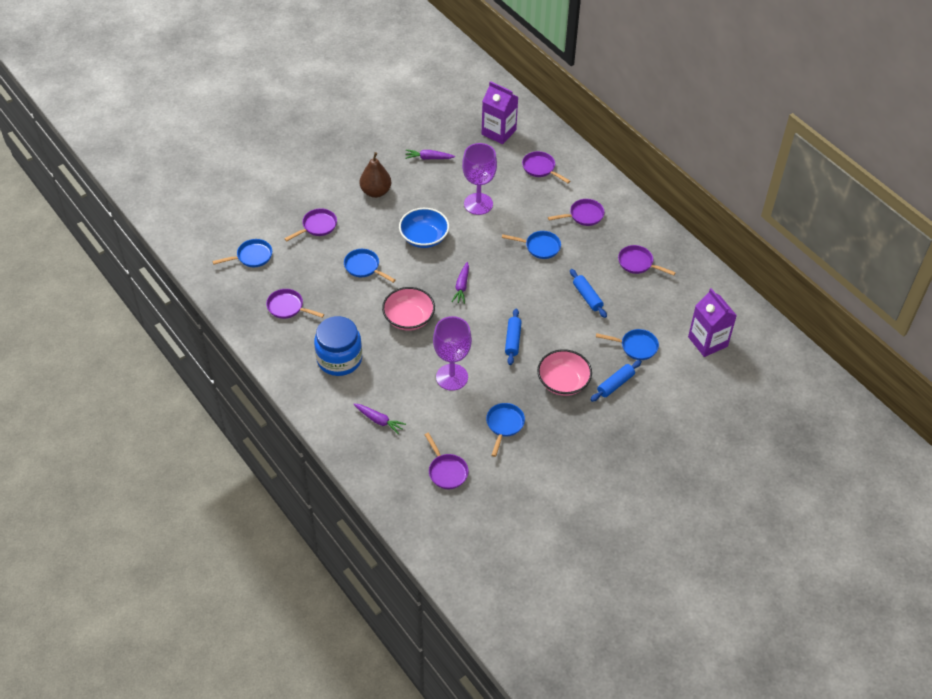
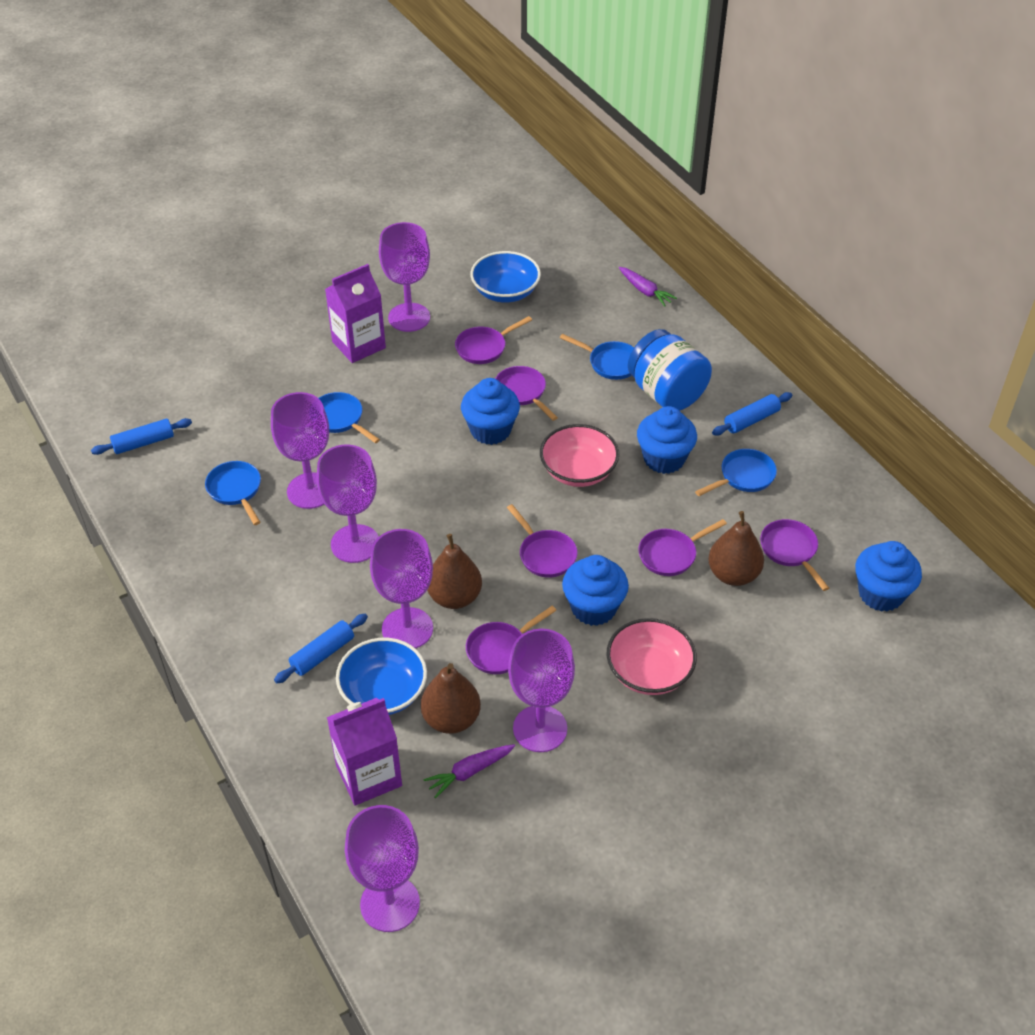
blue bowl: [399,208,449,248] = 1 -> [336,638,427,715] [470,251,541,303] = 2
blue cupcake: none = 0 -> [461,378,520,445] [562,555,629,626] [637,406,697,474] [855,541,922,612] = 4
blue pan: [212,239,272,267] [344,249,396,283] [486,403,525,457] [502,231,561,259] [596,329,659,360] = 5 -> [205,461,261,525] [319,392,380,443] [560,334,634,380] [695,449,777,496] = 4
brown pear: [360,152,391,198] = 1 -> [421,663,481,734] [427,534,482,609] [708,511,764,586] = 3
purple carrot: [353,404,406,435] [405,150,455,160] [452,262,469,304] = 3 -> [424,744,515,798] [619,267,677,307] = 2
purple goblet: [433,316,472,391] [462,143,497,215] = 2 -> [271,392,329,509] [317,445,379,563] [345,805,420,932] [370,529,433,648] [379,222,430,332] [508,629,575,752] = 6

